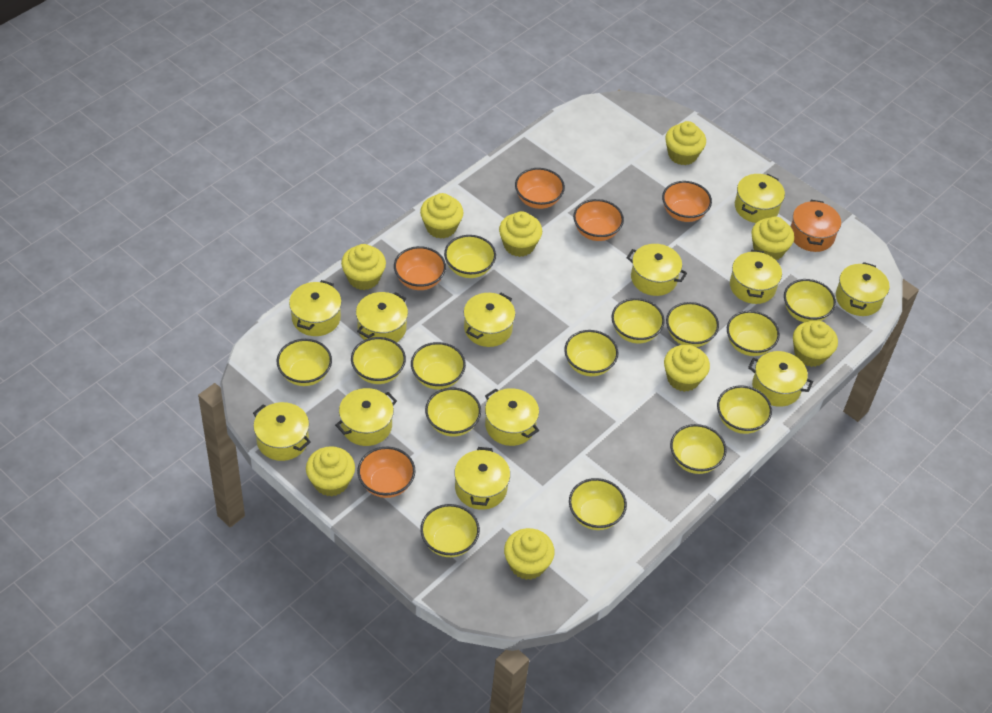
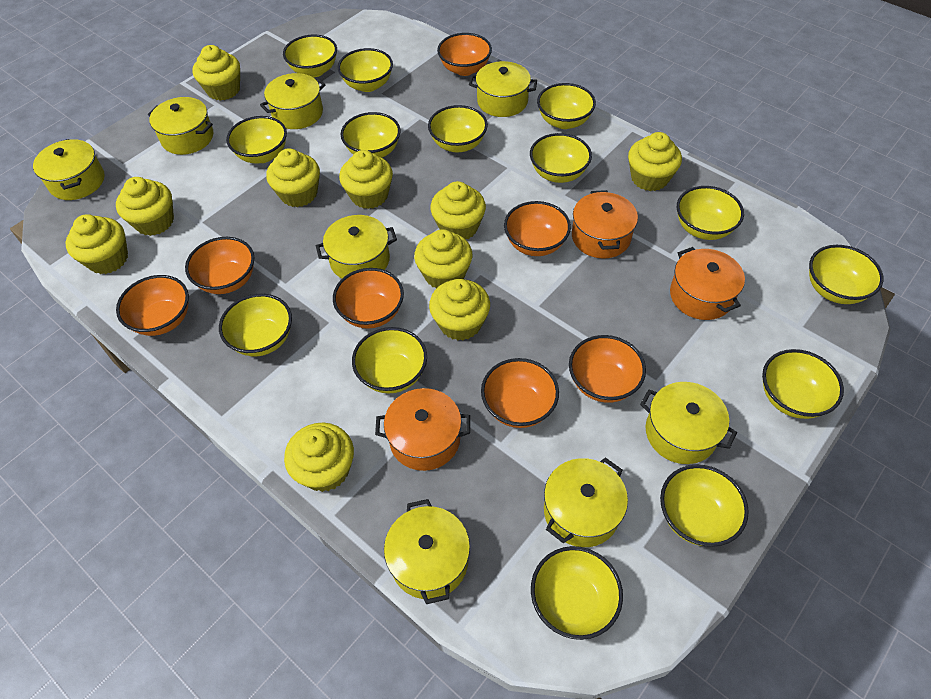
orange bowl: [357,447,415,498] [394,246,446,290] [515,168,565,209] [573,199,624,241] [662,181,712,222] = 5 -> [116,275,189,336] [185,237,254,294] [333,268,404,329] [437,33,492,76] [481,358,559,428] [504,201,571,256] [569,335,646,403] = 7
orange pot: [791,200,841,252] = 1 -> [375,388,470,471] [572,190,638,258] [670,247,745,320] = 3
yellow cupcake: [306,446,355,497] [341,244,386,290] [420,193,464,239] [499,211,542,257] [504,528,555,580] [664,345,710,392] [666,121,706,165] [752,216,794,260] [793,321,838,367] = 9 -> [66,214,128,274] [116,177,174,236] [192,45,240,100] [266,148,320,207] [284,423,354,492] [339,150,393,209] [414,229,472,288] [429,279,490,340] [430,181,486,239] [628,132,682,191] = 10
yellow pot: [253,402,311,461] [289,280,342,336] [335,388,397,446] [356,292,408,342] [454,447,510,510] [464,293,515,347] [485,388,539,446] [627,244,687,296] [730,250,782,304] [735,174,785,223] [748,351,813,407] [836,262,889,316] = 12 -> [33,139,104,200] [148,97,213,155] [260,73,326,129] [316,215,397,279] [384,499,470,604] [469,61,537,117] [544,457,628,547] [640,382,737,464] = 8

